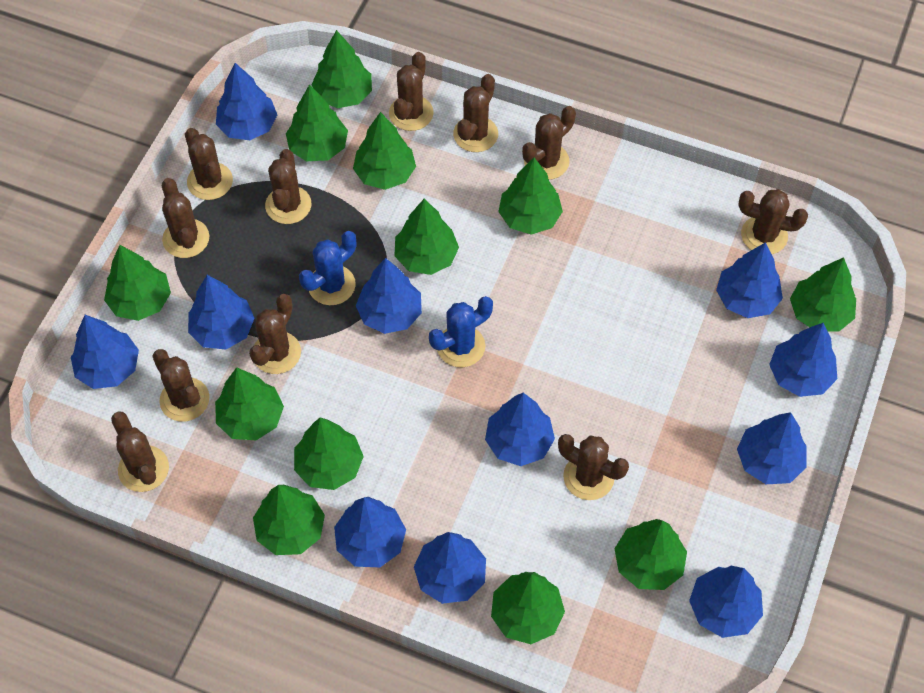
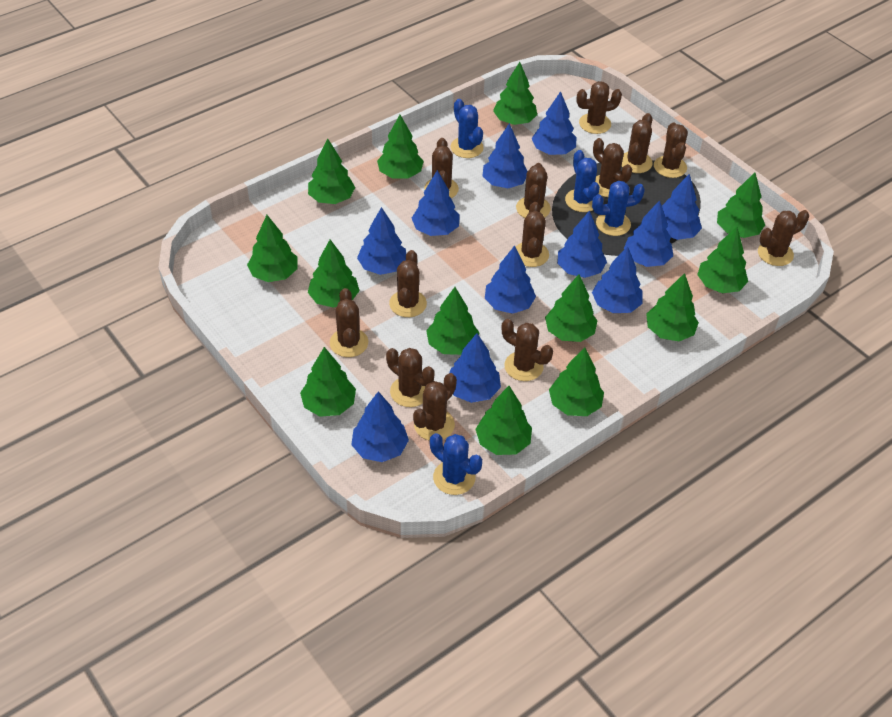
blue cactus: [299,231,356,305] [429,296,493,367] = 2 -> [430,433,482,495] [450,99,484,158] [565,150,600,212] [592,181,645,236] = 4
brown cactus: [111,411,169,492] [152,349,210,422] [162,178,209,258] [185,128,233,200] [249,294,301,374] [265,149,311,224] [389,52,434,131] [453,74,498,152] [522,106,576,180] [558,434,629,500] [738,189,808,254] = 11 -> [330,288,368,357] [386,348,435,407] [389,250,427,317] [413,373,457,441] [424,138,459,198] [502,319,553,381] [516,163,551,218] [516,202,549,267] [576,81,622,134] [593,138,632,197] [622,113,653,173] [654,122,688,178] [758,210,809,266] = 13
green tree: [104,245,171,321] [215,367,284,440] [253,485,325,555] [286,84,348,161] [294,417,364,490] [312,30,372,108] [353,112,416,190] [394,199,459,275] [491,572,565,644] [499,158,563,235] [614,519,687,590] [790,257,856,332] = 12 -> [247,215,297,282] [300,347,356,417] [308,139,355,204] [308,240,360,308] [377,115,424,178] [426,287,480,355] [475,386,532,455] [493,62,537,125] [545,274,597,342] [549,348,604,416] [646,273,699,341] [697,227,748,293] [717,172,765,238] = 13

